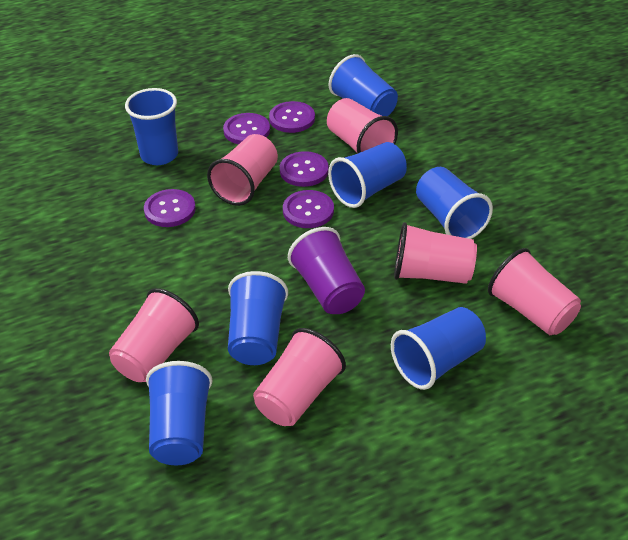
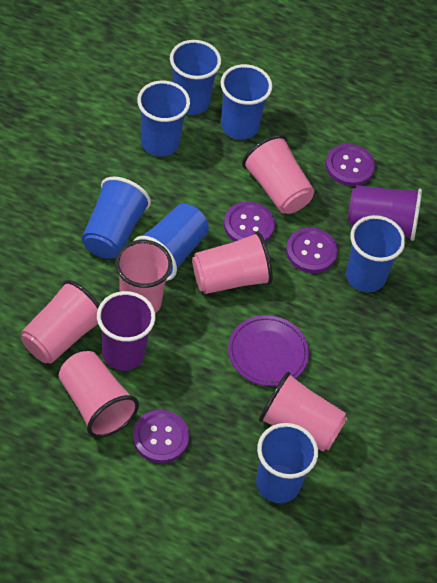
purple button: [144,189,196,227] [223,113,270,144] [269,101,315,133] [280,151,329,187] [283,190,334,228] = 5 -> [133,410,189,463] [224,202,275,242] [286,228,338,273] [326,144,375,186] = 4
purple cup: [288,227,365,314] = 1 -> [97,291,155,371] [348,185,422,241] = 2
purple plate: none = 0 -> [228,315,309,386] = 1

